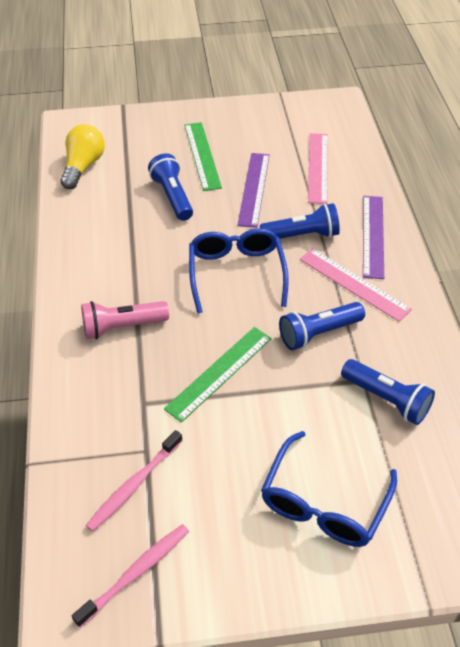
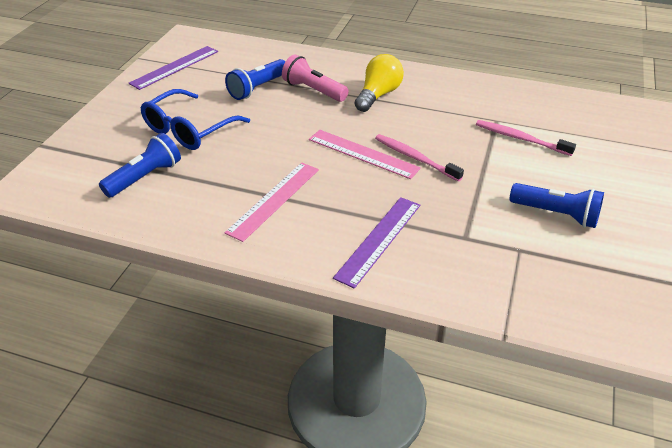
blue flashlight: [148,153,193,221] [260,203,340,239] [279,302,365,350] [341,359,435,425] = 4 -> [99,133,181,198] [225,59,286,100] [510,183,604,228] = 3
blue glasses: [189,228,289,314] [261,431,397,547] = 2 -> [141,89,250,150] = 1
green ruler: [164,327,272,423] [184,122,222,191] = 2 -> none = 0

